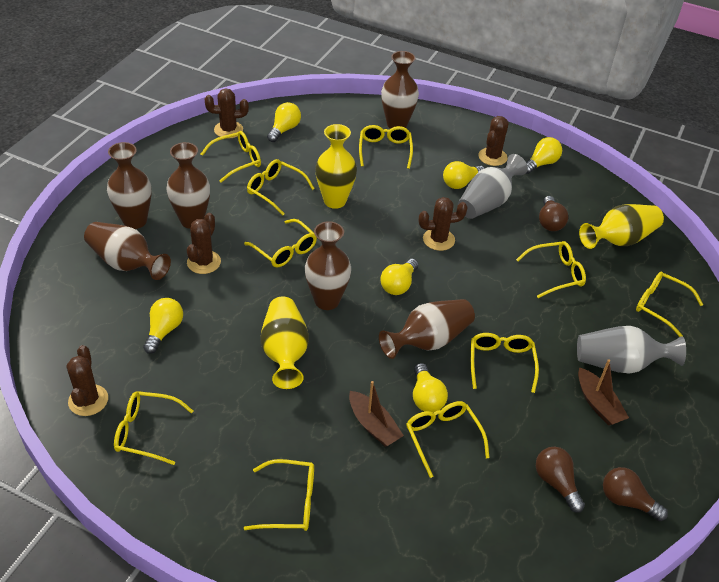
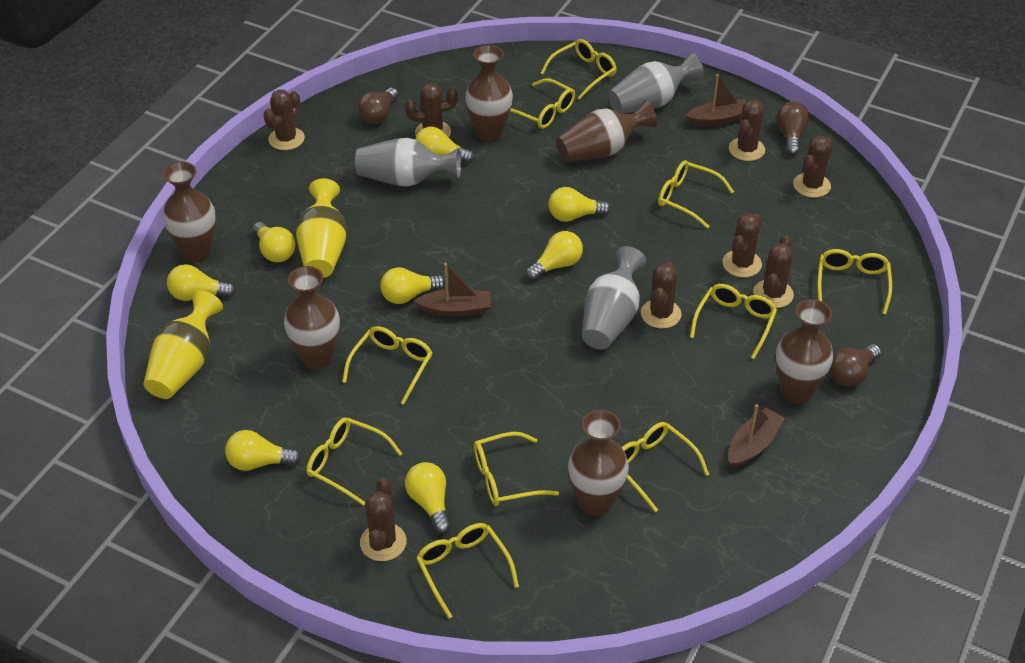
brown boat: [349,381,404,447] [578,360,629,425] = 2 -> [414,263,491,317] [685,74,747,126] [728,404,785,468] = 3
brown cactus: [66,345,108,416] [187,213,221,274] [205,88,249,139] [419,197,468,251] [478,116,509,166] = 5 -> [263,89,305,150] [360,478,407,561] [405,83,458,137] [641,261,682,329] [722,213,762,277] [729,100,765,161] [753,235,794,308] [793,135,833,198] = 8
grey vase: [458,154,528,219] [577,326,686,374] = 2 -> [355,138,461,187] [582,246,646,349] [608,52,704,113] = 3
yellow light bulb: [143,298,183,354] [267,102,301,142] [380,259,418,295] [413,363,448,412] [443,161,485,189] [526,137,562,174] = 6 -> [167,264,236,301] [225,430,302,471] [253,222,295,262] [380,267,445,304] [405,462,451,534] [415,127,474,163] [526,231,583,281] [548,187,611,222] = 8
yellow vase: [261,296,309,389] [315,124,357,209] [579,204,664,249] = 3 -> [144,290,223,399] [296,178,347,278] = 2

